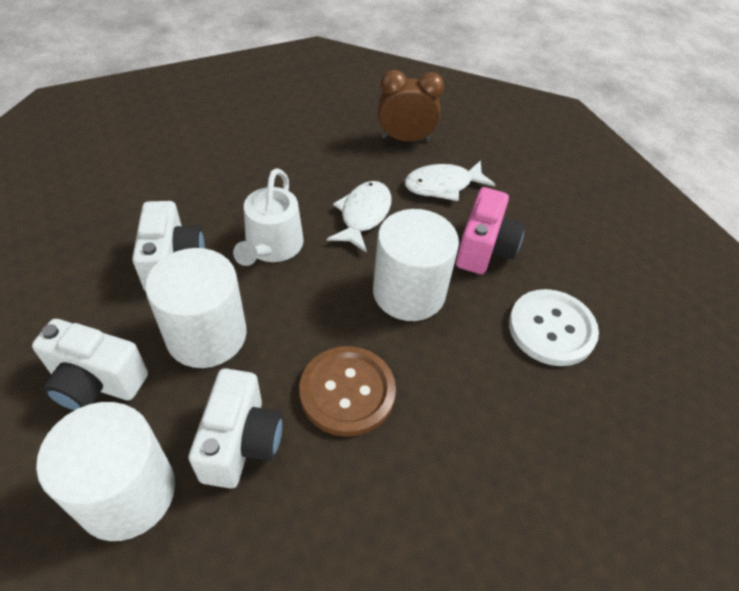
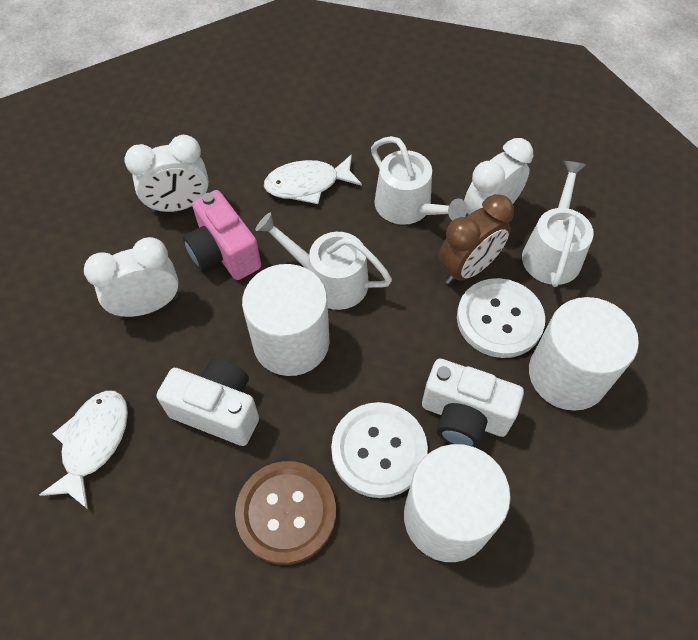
white button: [509,289,599,366] = 1 -> [331,402,428,498] [457,278,545,358] = 2
white camera: [32,319,148,411] [132,201,205,290] [188,368,283,489] = 3 -> [157,358,259,446] [422,359,524,448] = 2
white clock: none = 0 -> [84,237,179,317] [125,135,209,213] [464,138,533,214] = 3
white watering can: [233,168,304,266] = 1 -> [255,212,392,310] [371,136,467,225] [522,161,594,287] = 3

